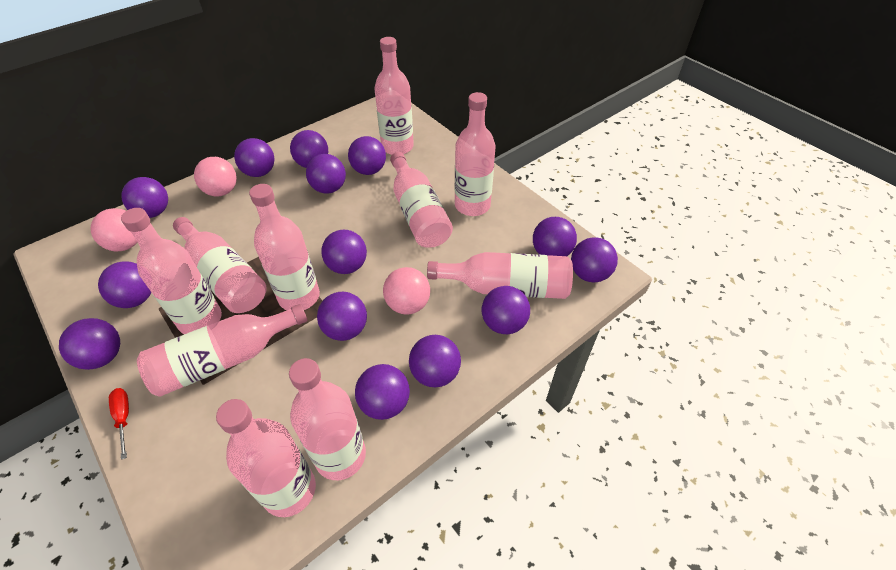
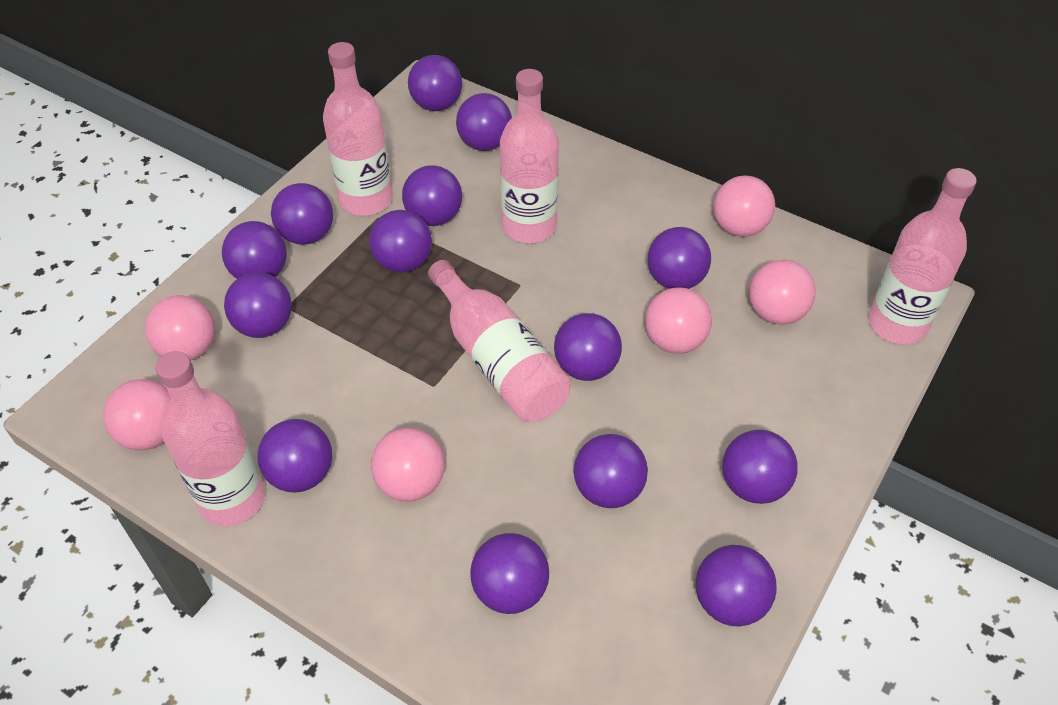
pink ball: [91,208,137,251] [194,157,237,197] [383,267,430,315] = 3 -> [103,379,171,450] [145,295,215,361] [371,428,445,502] [645,287,712,354] [714,176,775,237] [749,260,816,324] = 6
pink bottle: [121,208,222,334] [137,304,307,397] [173,217,267,313] [216,399,316,517] [249,184,320,310] [289,358,366,480] [374,37,414,155] [390,152,453,248] [427,252,573,299] [455,92,496,216] = 10 -> [155,351,265,526] [323,42,392,216] [428,260,571,422] [500,69,559,243] [869,168,976,345] = 5
red screwdriver: [109,388,129,460] = 1 -> none = 0

